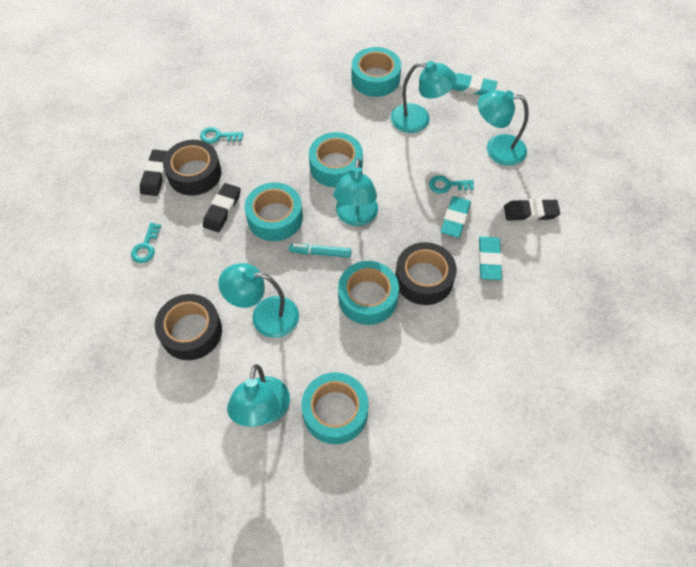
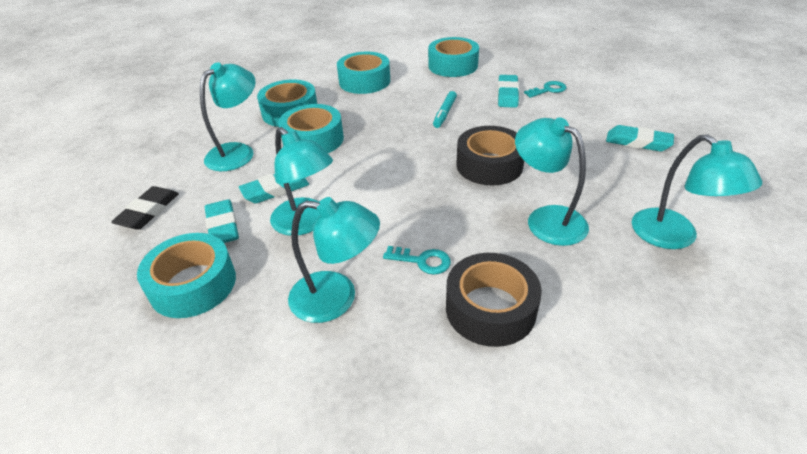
black eraser: [140,149,167,196] [203,183,241,232] [504,199,560,221] = 3 -> [111,186,179,230] = 1
black tape: [155,294,222,360] [163,140,221,196] [395,242,457,305] = 3 -> [446,253,542,347] [456,126,524,186] = 2
turquoise eraser: [441,196,471,238] [452,73,497,96] [479,236,502,280] = 3 -> [205,199,239,243] [239,174,309,203] [498,75,519,108] [606,125,674,151] = 4
turquoise key: [131,223,161,263] [200,127,243,144] [429,175,474,194] = 3 -> [383,246,451,275] [524,81,567,98] = 2

